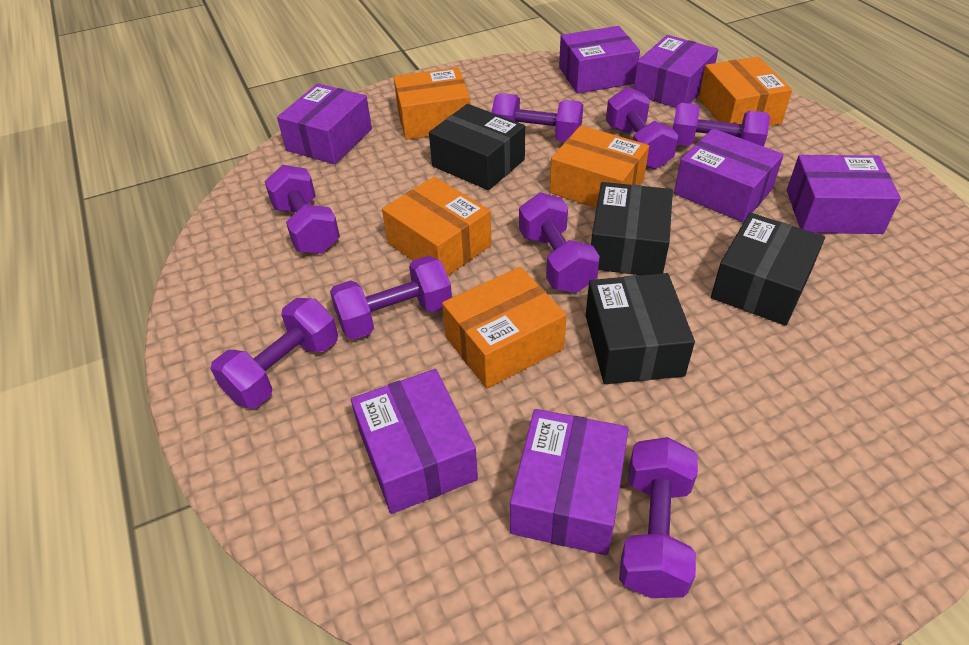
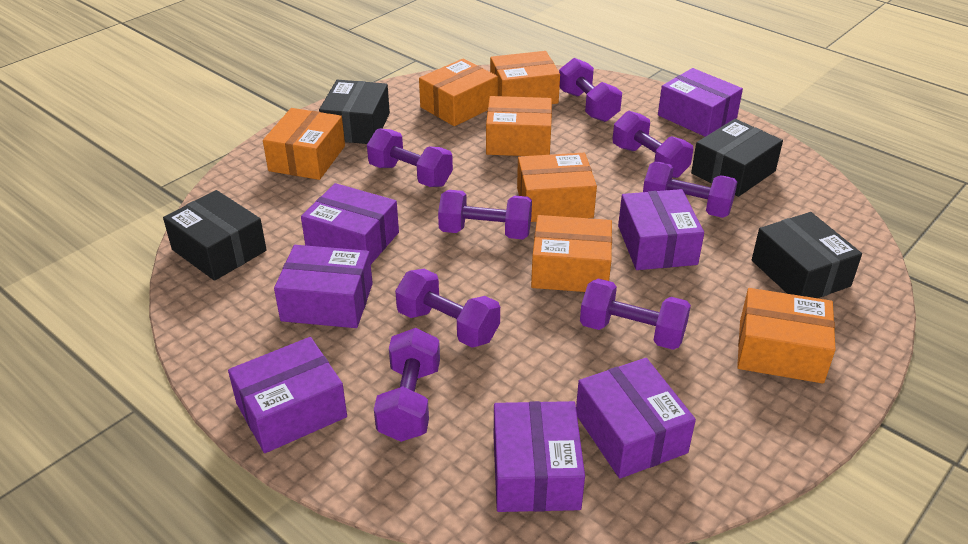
orange box: [382,177,492,276] [393,68,470,140] [442,267,567,388] [550,125,649,208] [699,57,792,126] = 5 -> [263,108,345,180] [419,59,498,126] [486,96,552,156] [490,51,560,104] [517,153,597,222] [531,215,612,292] [737,288,836,384] = 7

